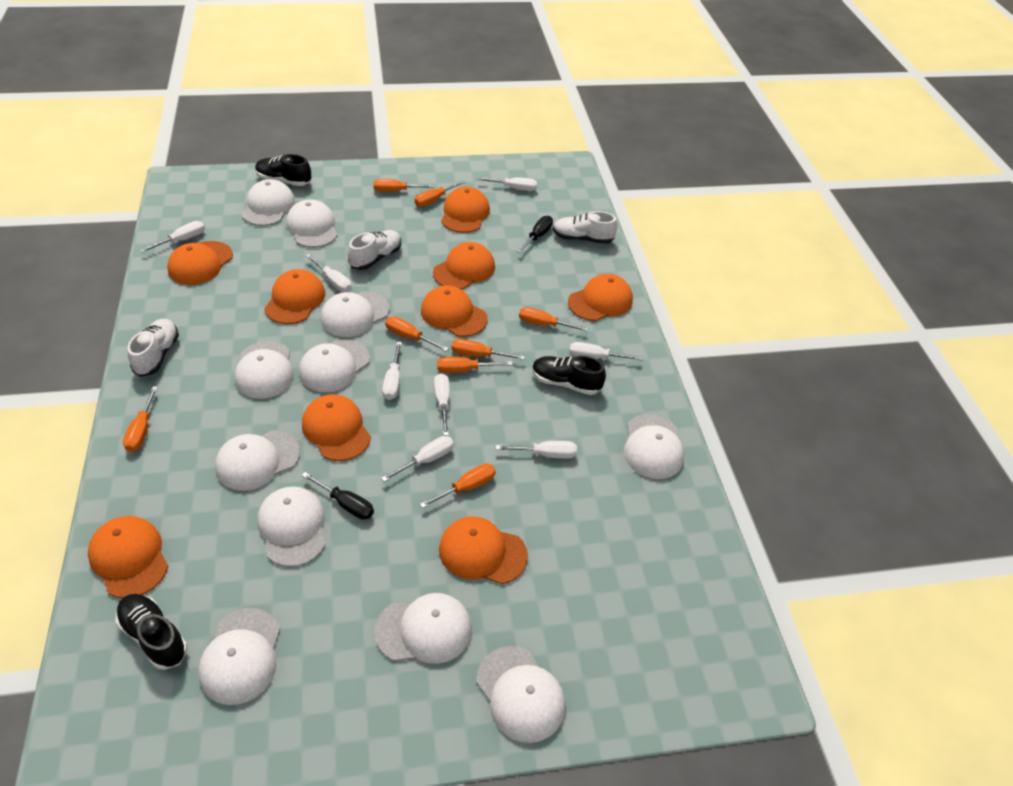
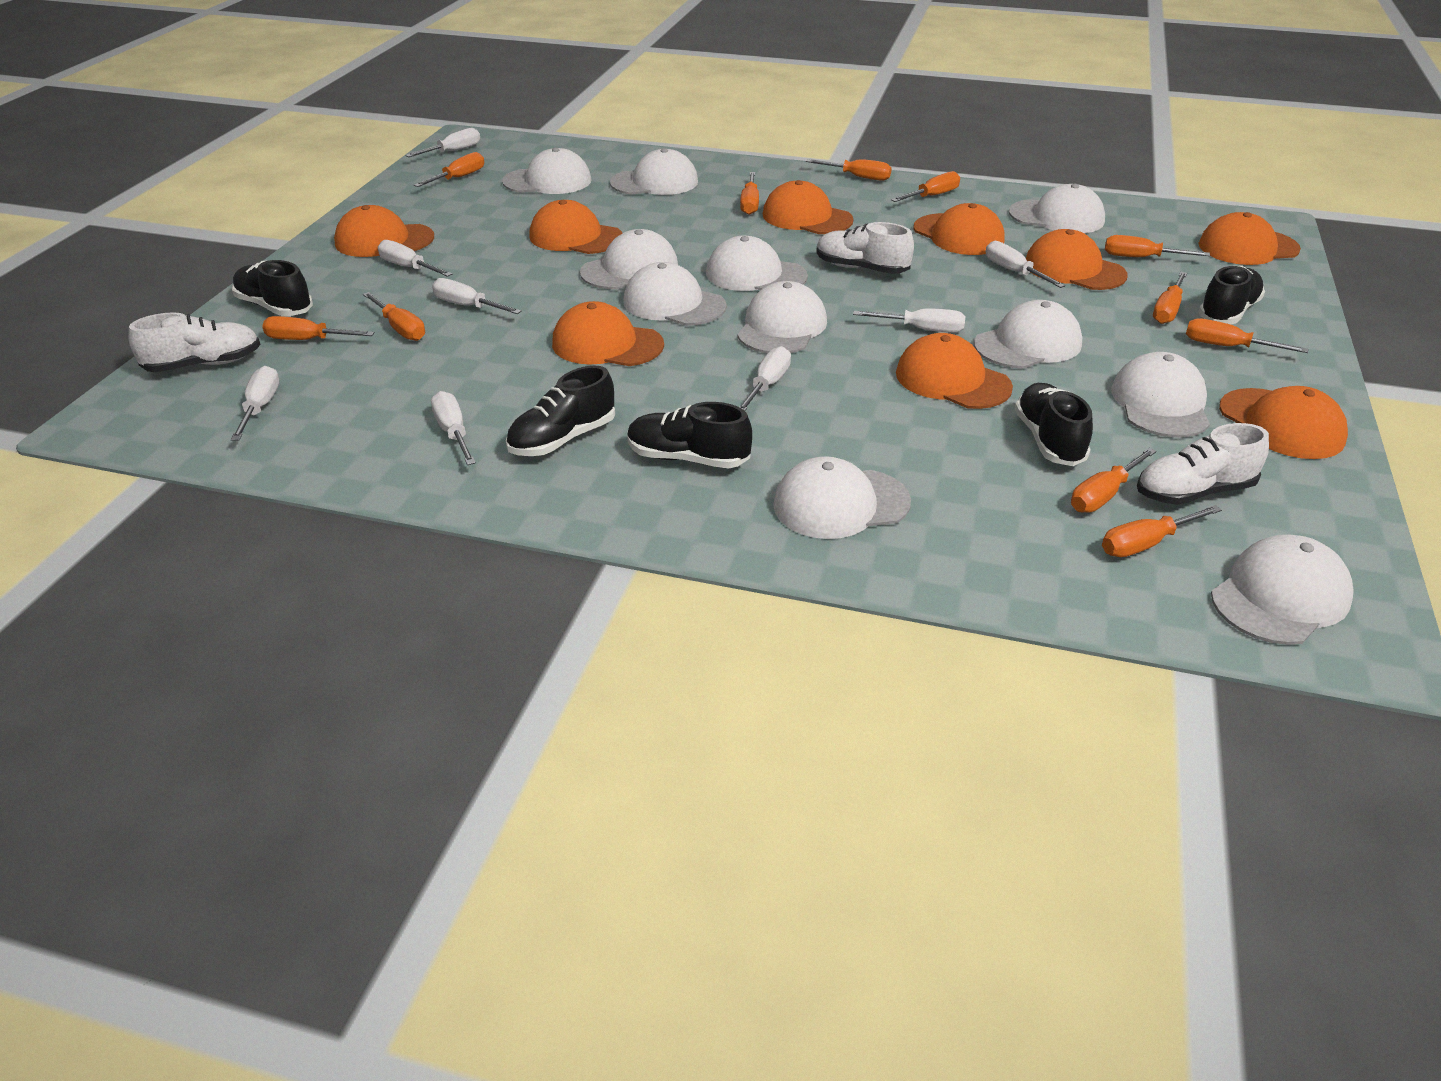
black screwdriver: [302,472,374,520] [517,216,553,253] = 2 -> none = 0
black shoe: [115,594,187,670] [255,154,311,186] [532,356,606,395] = 3 -> [232,260,313,316] [506,366,615,456] [627,402,752,469] [1015,383,1093,466] [1198,265,1265,324] = 5
orange screwdriver: [123,386,158,452] [373,179,435,192] [385,316,449,351] [415,180,465,207] [420,463,496,508] [437,357,512,373] [452,339,525,360] [519,307,589,332] = 8 -> [262,316,375,340] [363,292,425,341] [414,152,484,187] [740,172,759,215] [806,159,892,181] [891,171,960,202] [1071,448,1156,513] [1102,505,1222,557] [1105,235,1210,257] [1153,272,1187,324] [1186,318,1308,353] = 11

